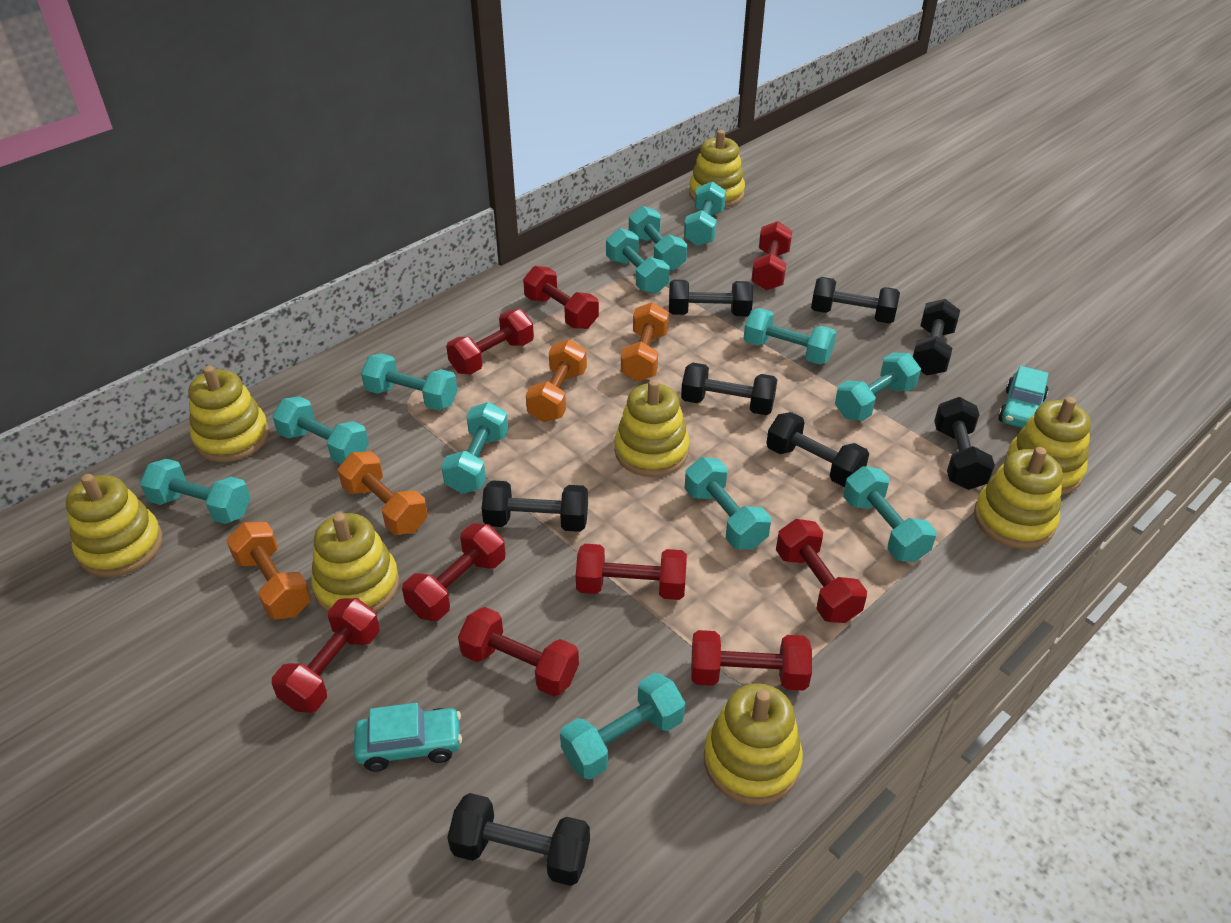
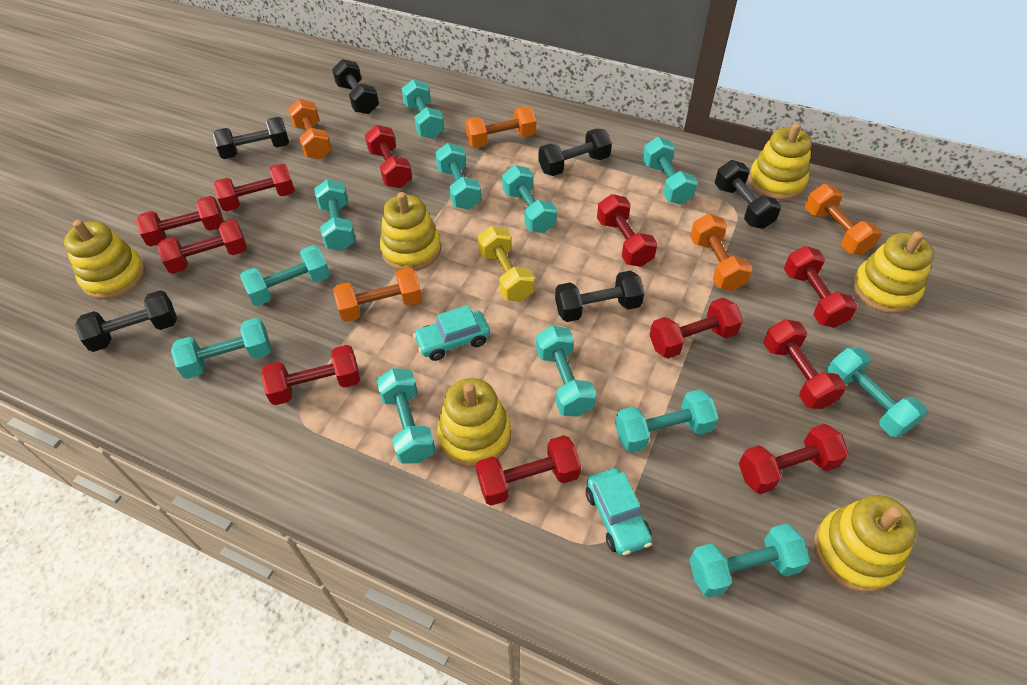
black dumbbell: [447,793,590,886] [482,480,588,532] [669,280,753,316] [681,363,777,415] [766,412,869,487] [811,277,900,324] [913,299,960,376] [934,397,995,490] = 8 -> [75,290,177,352] [213,117,289,159] [332,59,379,114] [539,128,612,176] [555,270,644,322] [715,160,781,229] = 6
orange dumbbell: [226,522,312,620] [338,451,428,535] [526,339,587,422] [621,302,669,382] = 4 -> [288,99,332,159] [333,267,423,322] [465,106,536,148] [690,214,752,291] [805,184,881,255] = 5
red dumbbell: [272,598,380,713] [402,524,506,621] [446,309,534,374] [458,607,579,696] [523,266,599,329] [576,544,687,600] [691,630,812,691] [751,221,792,291] [776,519,867,623] = 9 -> [136,196,224,246] [157,219,247,274] [213,163,295,212] [261,345,360,405] [365,125,412,188] [476,435,581,506] [597,194,657,267] [650,298,743,359] [739,424,849,494] [764,319,846,409] [784,246,857,328] = 11
yellow dumbbell: none = 0 -> [478,226,535,302] = 1
yellow stacking toy: [66,474,163,577] [188,366,269,462] [311,513,399,613] [615,379,689,477] [689,130,745,208] [704,683,803,805] [974,447,1063,549] [1005,397,1091,495] = 8 -> [64,220,146,300] [380,192,441,271] [437,378,511,467] [749,123,812,200] [814,495,917,593] [853,232,934,314] = 6

